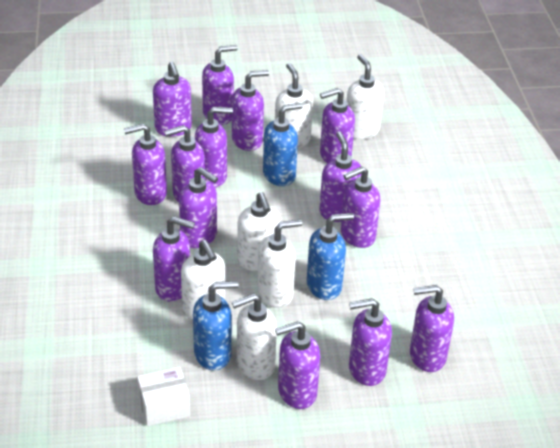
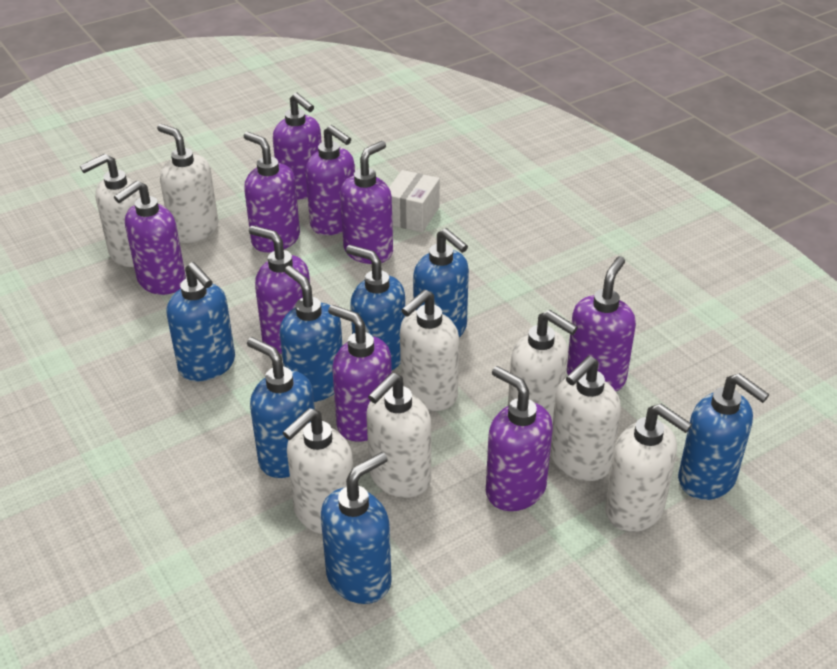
blue soap dispenser: [193,281,238,370] [263,103,303,186] [307,213,354,300] = 3 -> [166,262,235,382] [247,337,315,478] [279,266,343,402] [321,452,392,604] [346,245,406,370] [413,228,469,337] [678,373,769,500] = 7
purple soap dispenser: [124,124,167,205] [153,62,192,137] [153,216,195,302] [164,125,205,202] [179,167,218,249] [195,107,233,188] [202,45,238,125] [232,70,269,151] [275,321,320,409] [319,131,361,222] [320,88,355,163] [341,166,381,248] [349,298,392,386] [410,285,454,372] = 14 -> [114,181,186,295] [244,132,300,252] [249,225,310,354] [273,93,322,200] [305,125,355,235] [328,305,392,442] [340,141,393,264] [486,366,553,511] [567,256,636,391] = 9
white soap dispenser: [181,240,225,320] [232,293,277,380] [237,192,281,271] [257,219,302,308] [275,63,313,148] [347,54,384,139] = 6 -> [80,154,141,267] [157,124,219,243] [283,408,353,534] [366,373,431,498] [400,290,459,411] [508,310,578,424] [550,356,621,481] [605,404,692,532] = 8

